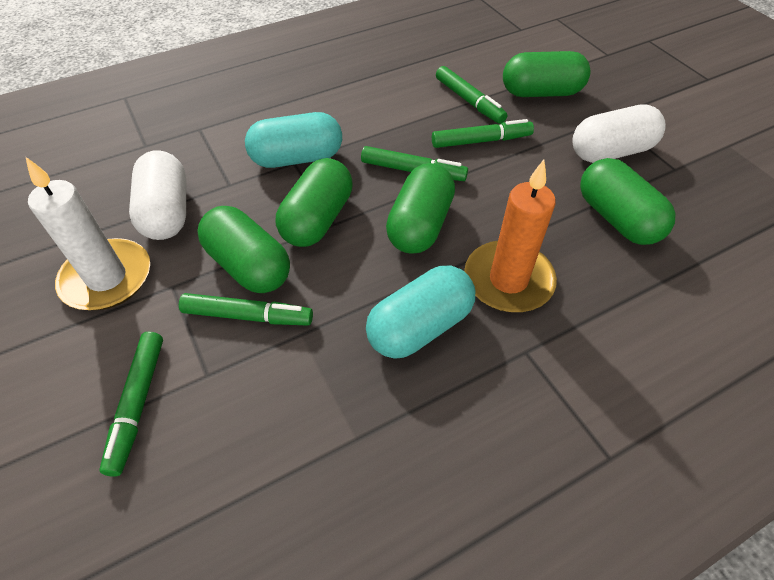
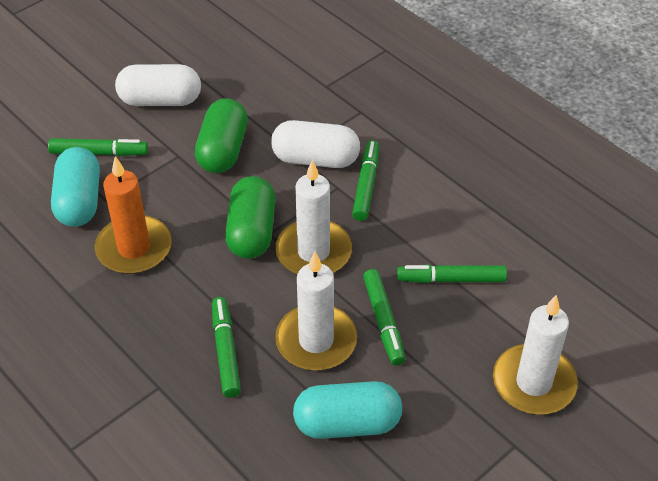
green capsule: [198,206,290,293] [276,158,353,247] [386,163,455,254] [503,51,591,97] [580,158,676,245] = 5 -> [195,98,248,173] [225,176,275,259] = 2
white candle: [26,157,150,310] = 1 -> [275,160,352,274] [275,252,357,370] [493,295,578,414] = 3

